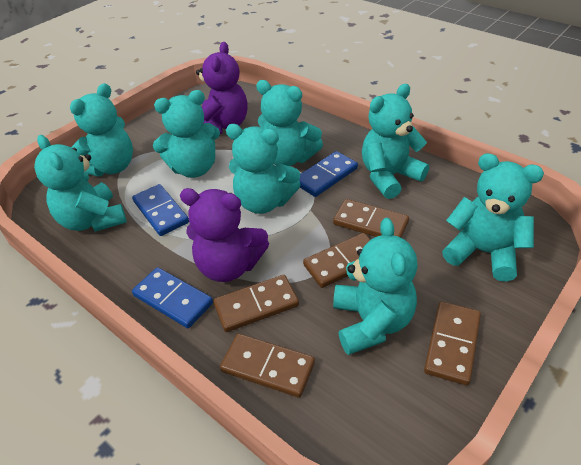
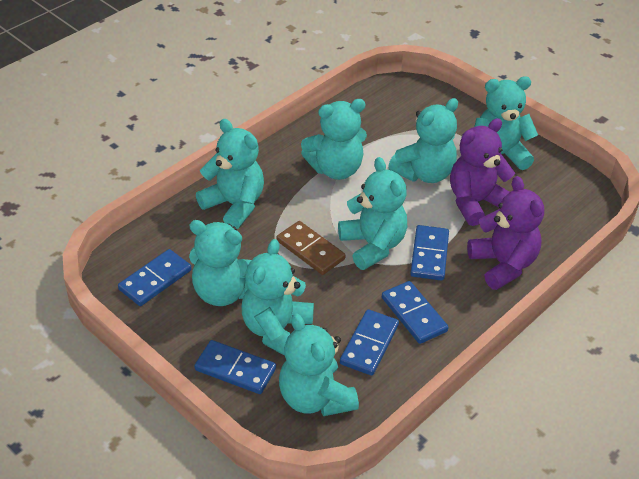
blue domino: [132,184,189,236] [132,267,213,328] [299,151,358,197] = 3 -> [118,249,192,306] [194,340,276,394] [340,309,399,376] [382,281,449,344] [410,225,449,281] = 5
brown domino: [213,275,299,332] [220,334,315,398] [303,233,371,288] [333,199,409,238] [424,302,481,385] = 5 -> [277,221,345,275] = 1

